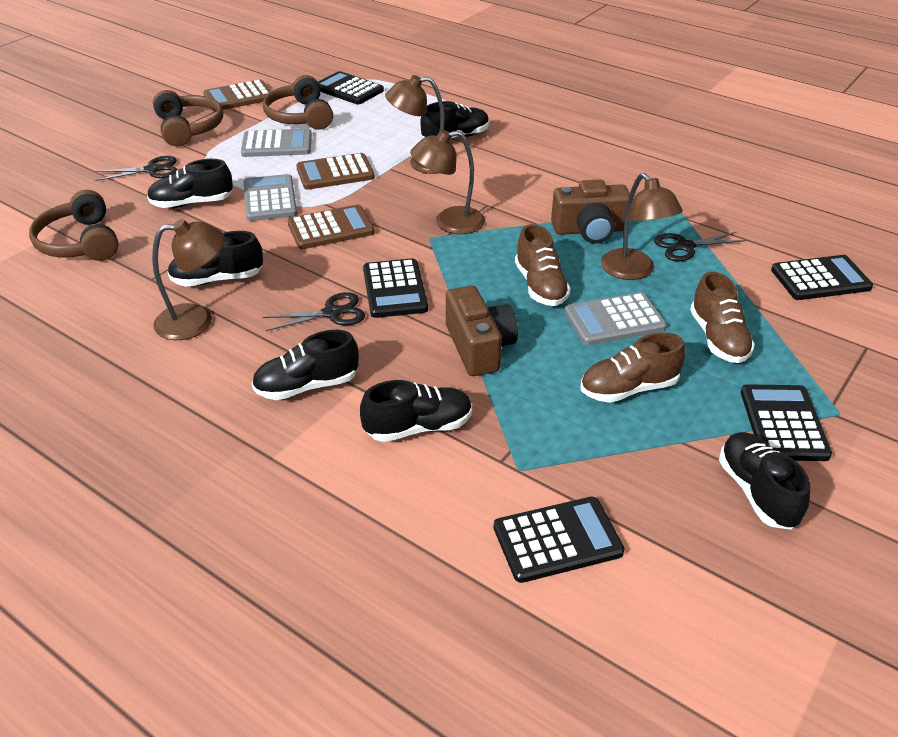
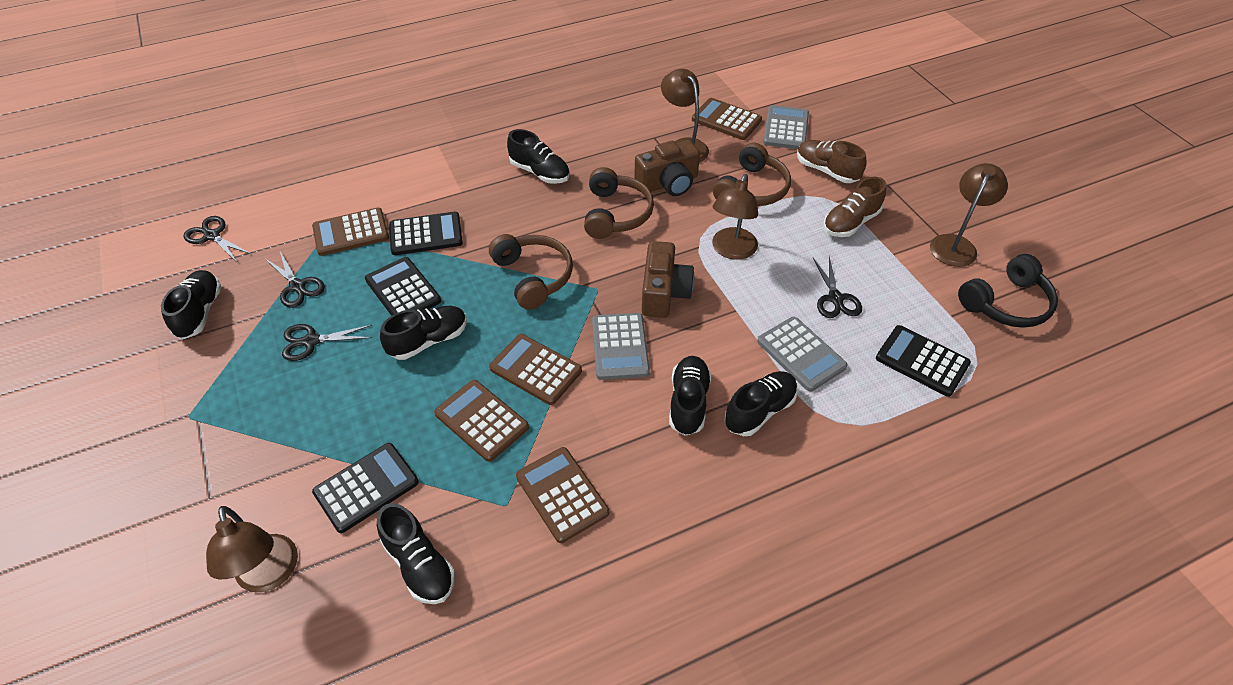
black calculator: [318,71,384,104] [363,258,428,318] [494,496,625,583] [741,384,832,461] [771,255,873,300] = 5 -> [312,443,419,533] [365,257,441,316] [389,212,463,255] [876,325,971,397] = 4
black headphones: none = 0 -> [958,254,1058,328] = 1
black scissors: [95,156,178,181] [263,292,365,331] [654,232,746,261] = 3 -> [183,216,251,262] [265,252,325,308] [282,324,372,361] [813,256,862,318] = 4
brown calculator: [203,80,271,111] [288,205,375,249] [296,153,375,190] = 3 -> [312,208,389,256] [434,380,529,462] [489,334,582,405] [516,447,609,543] [692,98,762,140] = 5
brown shoe: [515,224,571,306] [581,332,686,403] [690,272,755,363] = 3 -> [797,140,867,183] [823,177,886,237] = 2

